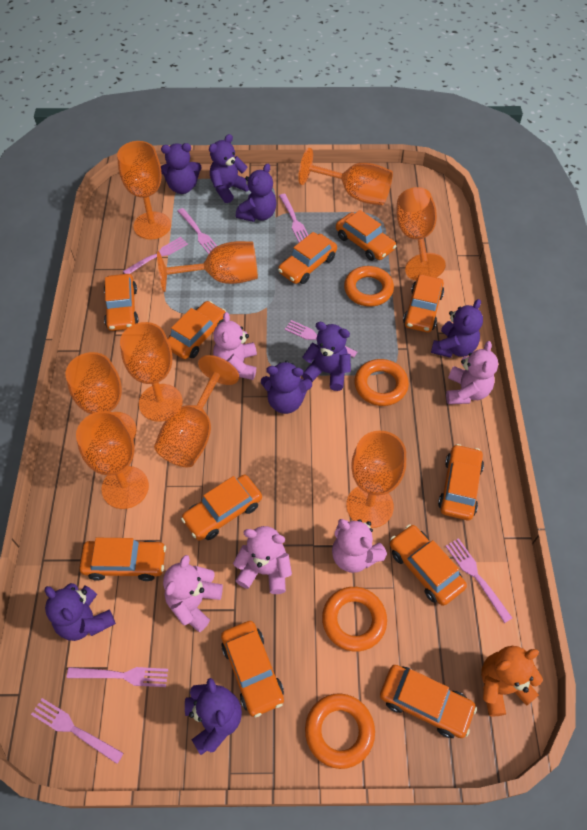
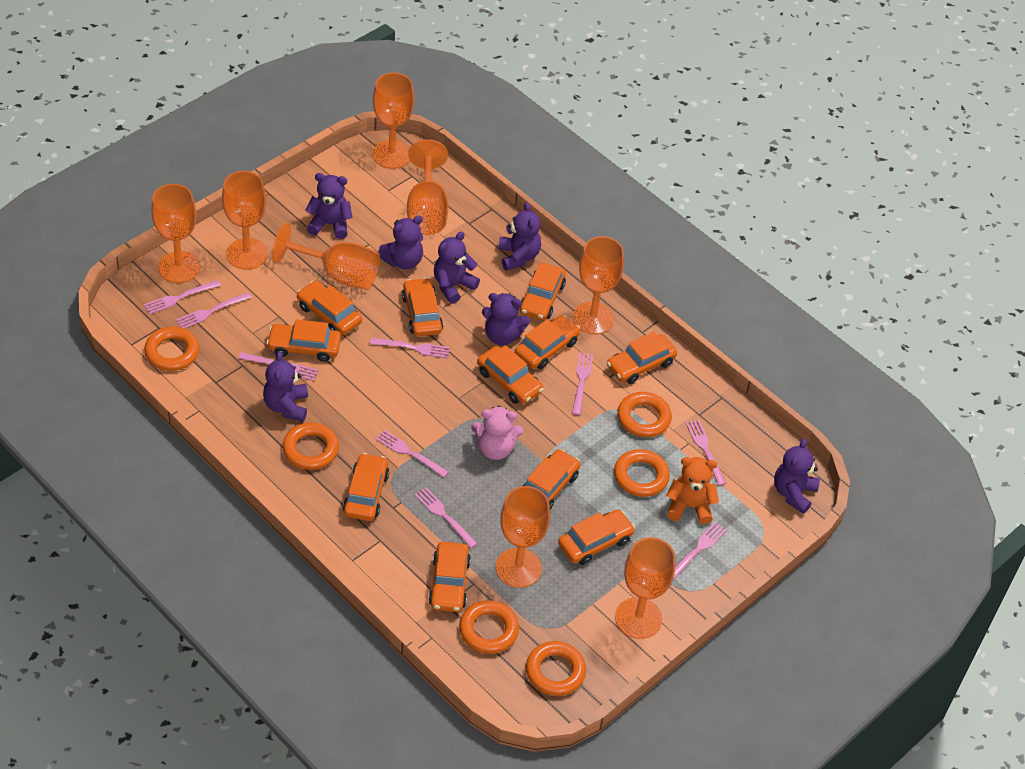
orange goblet: [66,352,137,440] [76,411,149,509] [117,141,171,239] [120,322,183,422] [154,355,239,467] [157,241,258,292] [298,148,393,205] [346,431,406,528] [397,187,446,281] = 9 -> [151,184,200,283] [222,171,268,270] [272,223,380,290] [372,72,414,169] [407,139,449,235] [496,486,550,588] [572,236,624,334] [615,537,675,639] = 8
orange ring: [305,693,375,769] [322,587,387,652] [344,266,394,307] [354,359,409,406] = 4 -> [144,326,199,371] [282,422,339,470] [459,600,519,654] [526,641,586,696] [614,449,670,497] [617,392,672,437] = 6
pink fork: [31,698,124,764] [67,667,168,687] [123,237,188,274] [178,208,217,254] [279,194,308,242] [285,320,357,358] [446,538,512,623] = 7 -> [144,280,221,314] [176,292,252,329] [238,352,319,381] [370,338,450,358] [375,430,449,478] [414,487,478,548] [572,352,593,415] [673,522,727,580] [686,420,726,486] = 9
pink teddy bear: [163,555,223,632] [213,312,257,380] [233,526,292,594] [332,519,387,573] [446,341,498,404] = 5 -> [471,406,523,460] = 1
purple teddy bear: [45,583,116,641] [161,143,201,194] [185,678,242,755] [209,134,249,203] [236,164,277,222] [261,360,312,414] [302,322,351,391] [431,299,483,358] = 8 -> [263,351,308,422] [305,173,352,239] [378,215,423,270] [434,232,480,304] [482,293,530,345] [499,202,541,271] [774,439,820,514] = 7

